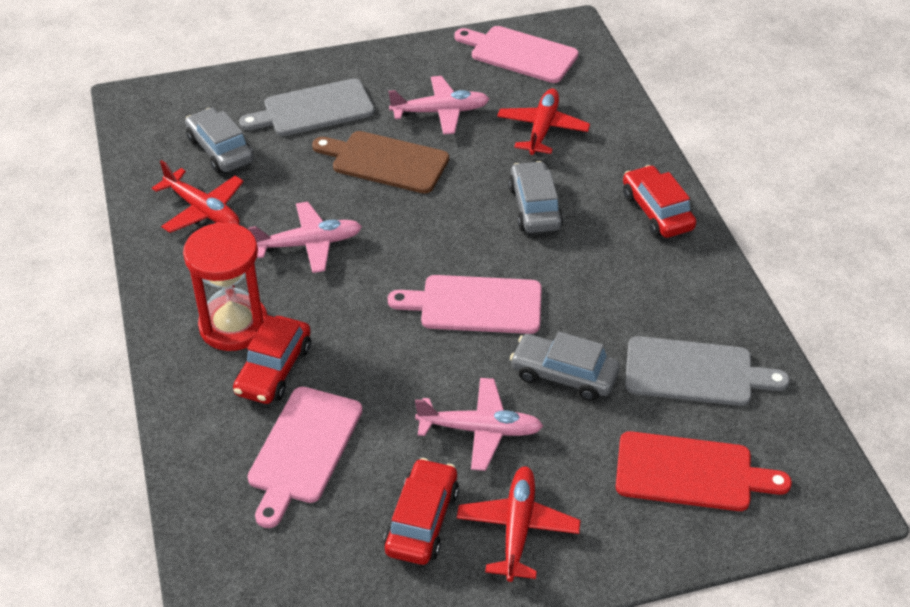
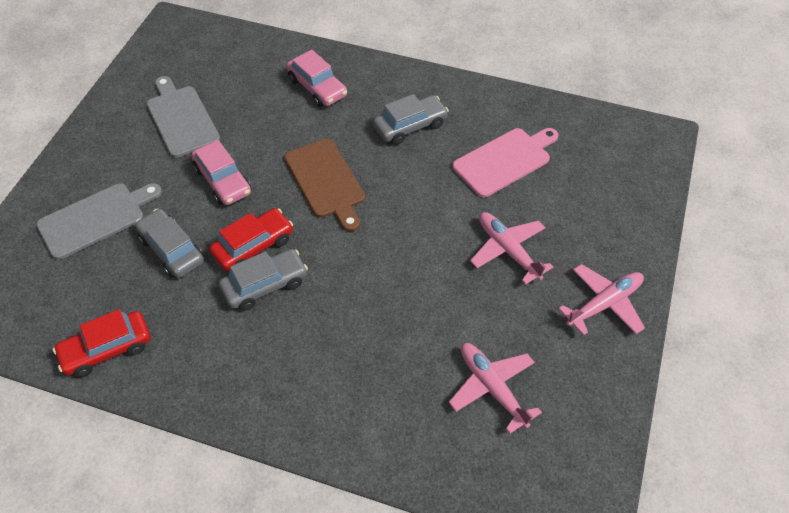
pink car: none = 0 -> [191,140,251,205] [286,49,347,107] = 2
pink cutting board: [247,387,363,528] [388,275,542,334] [454,26,579,83] = 3 -> [452,128,558,197] = 1
red car: [233,315,311,404] [384,458,459,565] [623,165,696,238] = 3 -> [53,309,150,377] [209,208,293,271] = 2
red cutting board: [616,431,792,511] = 1 -> none = 0
red hourglass: [183,222,268,351] = 1 -> none = 0
red plane: [152,160,244,233] [457,466,581,582] [497,89,590,155] = 3 -> none = 0

